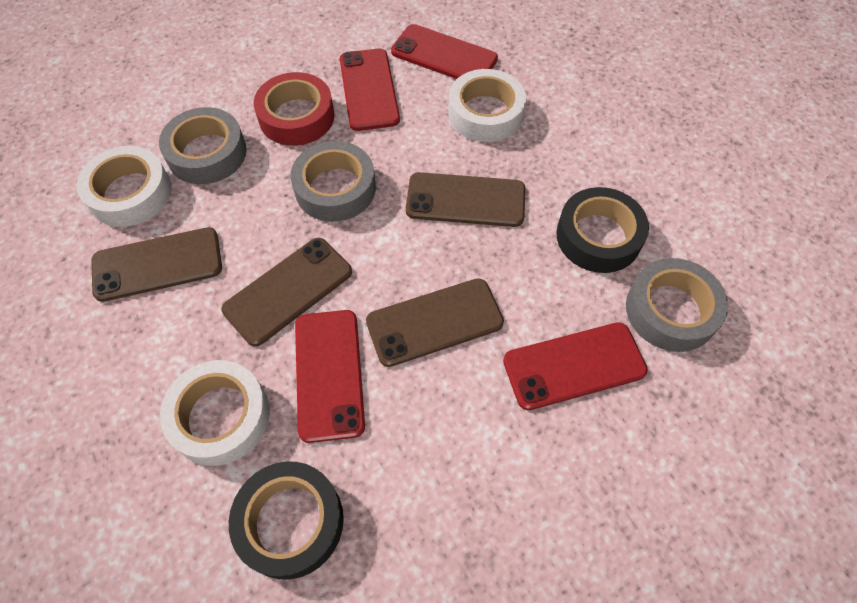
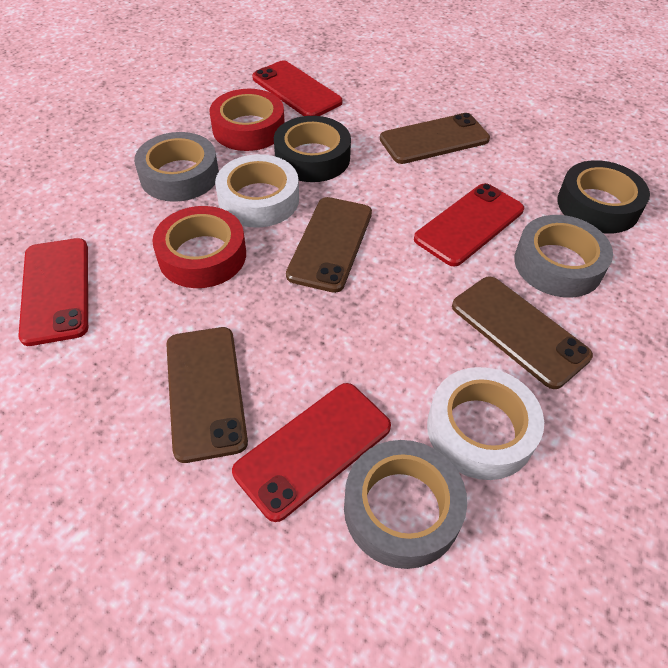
red tape: [254,72,335,146] = 1 -> [152,206,246,288] [210,89,285,151] = 2
white tape: [77,146,172,227] [160,360,270,466] [448,69,526,142] = 3 -> [215,154,299,228] [427,367,544,480] = 2

